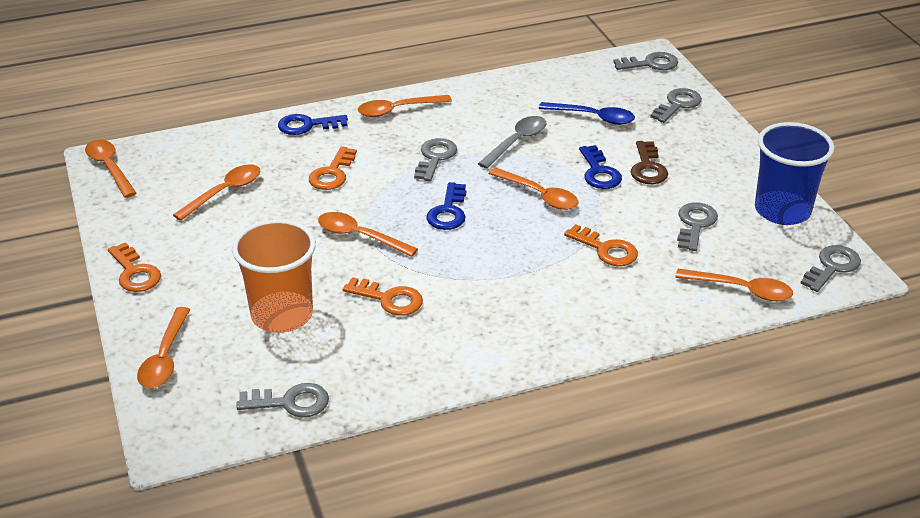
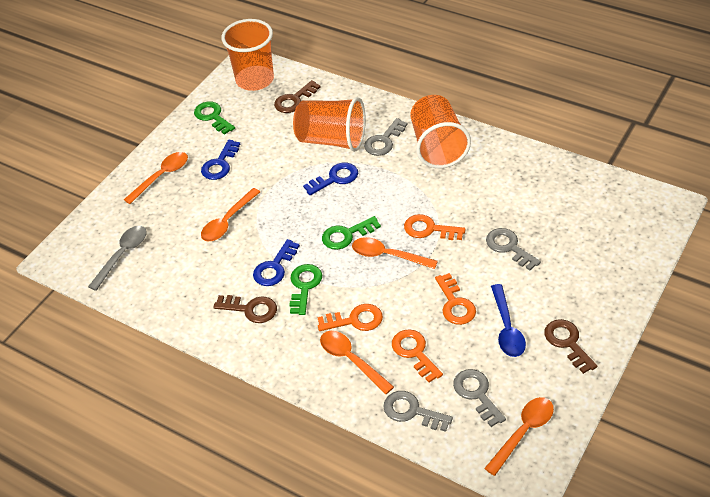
blue cup: [755,122,835,225] = 1 -> none = 0
brown key: [631,141,668,184] = 1 -> [213,295,277,323] [274,80,321,113] [544,319,597,374] = 3
green key: none = 0 -> [194,101,235,135] [289,264,322,315] [322,216,381,250] = 3
grey key: [236,383,329,418] [414,138,457,181] [613,52,678,70] [650,88,702,123] [677,202,718,251] [800,245,861,292] = 6 -> [364,118,407,156] [383,391,453,432] [453,369,506,427] [486,228,541,270] = 4
orange cup: [232,219,316,333] = 1 -> [221,19,274,91] [293,97,366,152] [410,95,471,168] = 3
orange spoon: [85,139,136,198] [137,307,191,388] [173,164,260,221] [318,212,418,257] [358,95,452,117] [488,167,579,210] [675,269,793,301] = 7 -> [124,152,188,204] [201,188,260,241] [320,331,394,394] [352,237,438,269] [484,397,554,476] = 5

